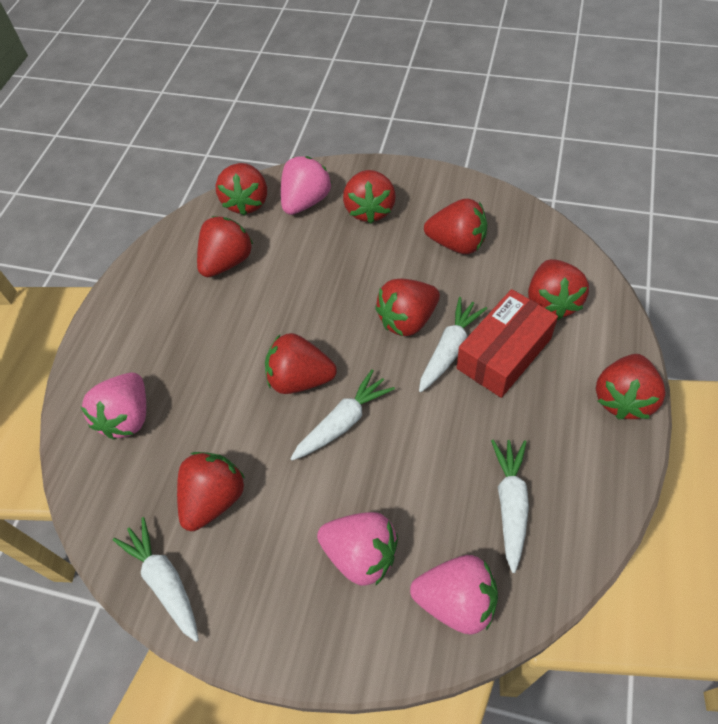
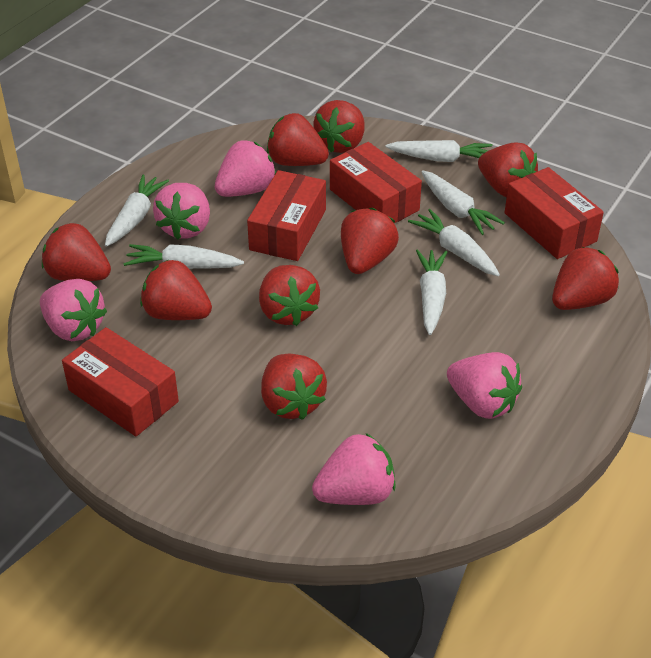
pink strawberry: [81,373,146,439] [281,156,332,215] [317,512,398,586] [410,555,498,635] = 4 -> [40,279,107,341] [153,183,210,240] [215,140,276,197] [312,433,396,505] [447,352,522,419] = 5
red box: [457,289,558,398] = 1 -> [62,327,179,436] [247,170,326,261] [330,142,422,223] [505,167,604,259] = 4
white carrot: [113,517,199,642] [290,369,395,461] [419,297,487,392] [491,440,529,573] = 4 -> [105,174,169,247] [124,244,244,269] [386,140,493,162] [408,209,500,276] [416,249,447,335] [421,170,505,235] = 6

